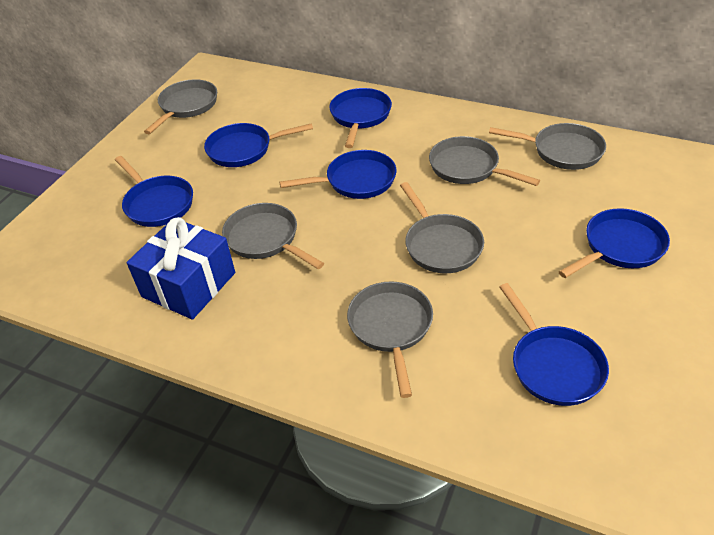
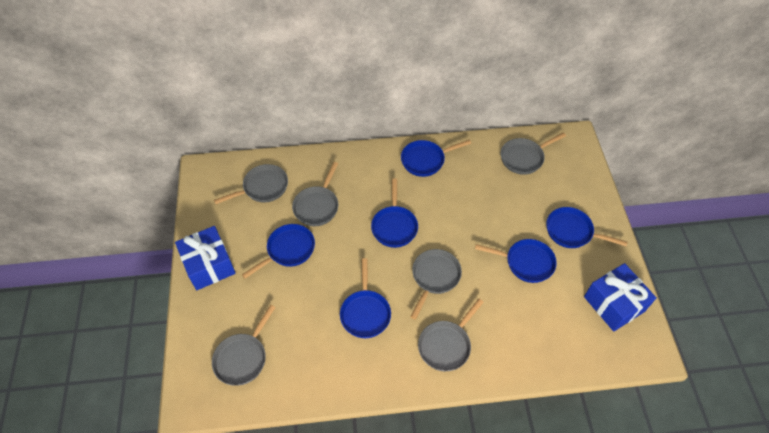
blue gift: [127,217,235,320] = 1 -> [175,226,236,290] [584,263,656,332] = 2

